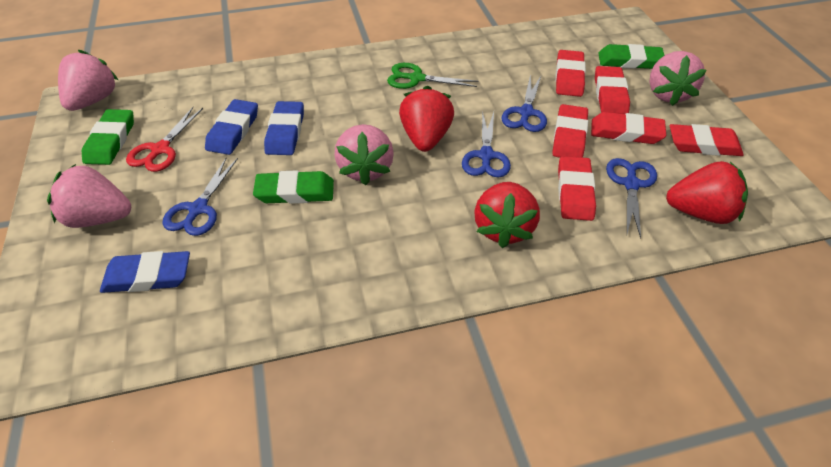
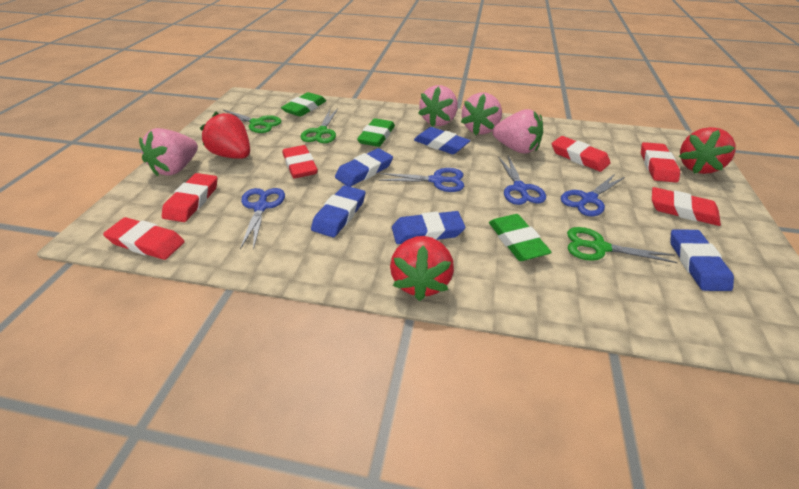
blue eraser: [100,251,190,293] [205,99,258,155] [264,101,304,155] = 3 -> [311,185,366,237] [335,148,393,187] [392,211,465,244] [414,127,470,154] [670,229,734,291] = 5
green scissors: [387,63,478,89] = 1 -> [224,110,282,133] [301,109,338,143] [567,227,678,263] = 3
red scissors: [126,107,203,172] = 1 -> none = 0

